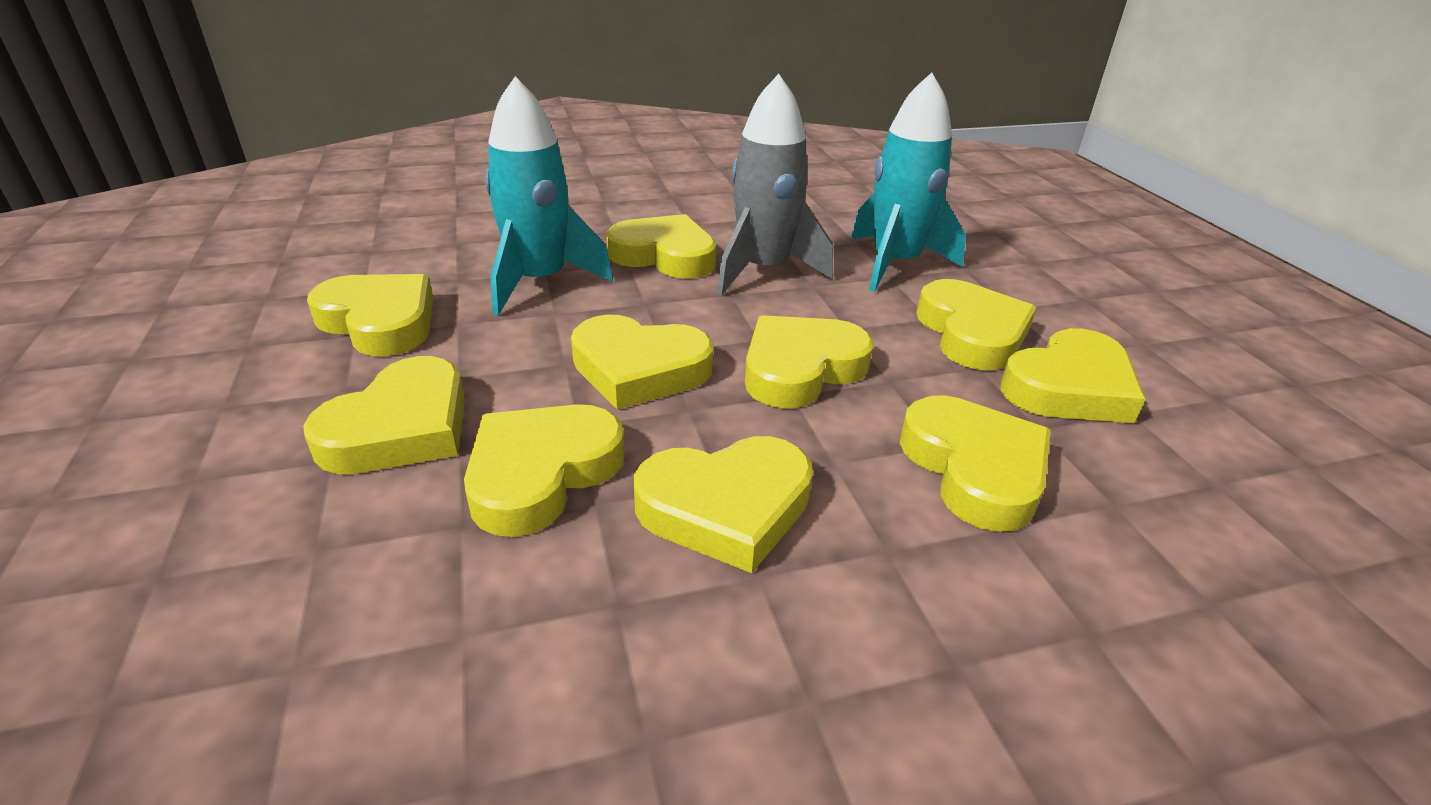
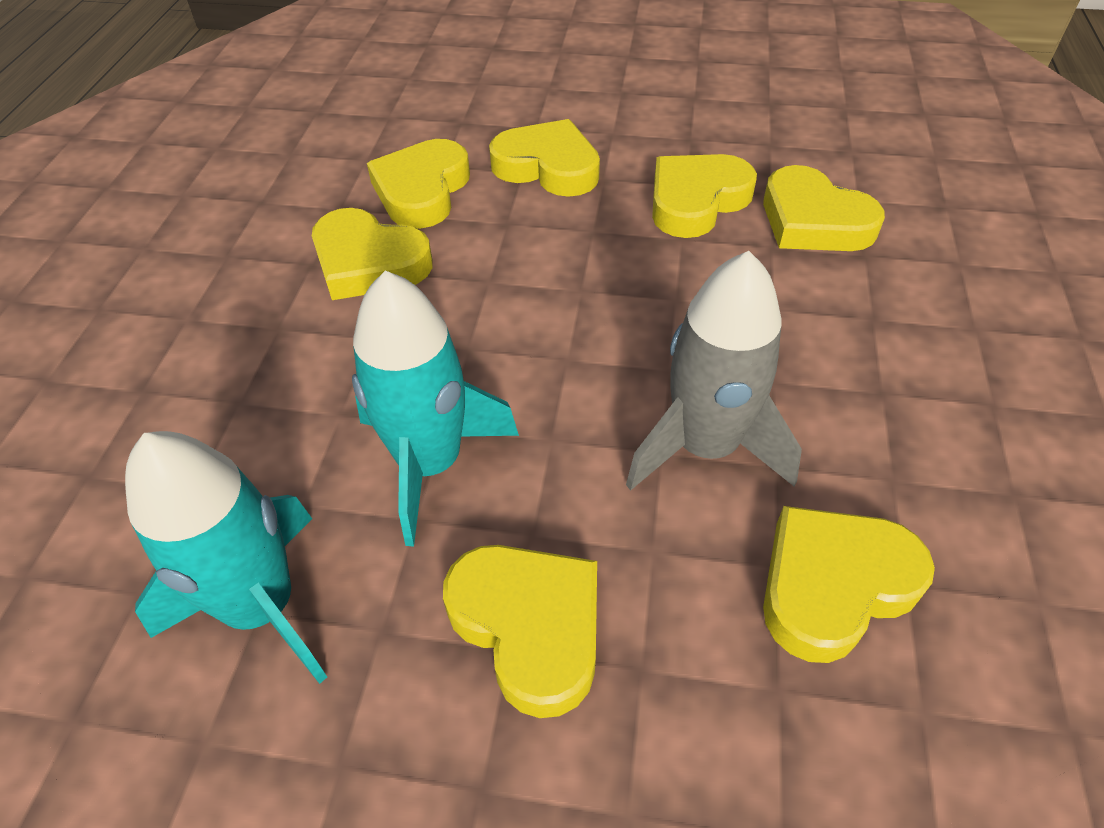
yellow heart: [303,356,465,474] [307,274,433,356] [464,404,625,537] [571,315,713,410] [606,214,716,279] [634,436,813,573] [745,315,874,408] [900,395,1051,532] [916,279,1036,370] [1000,328,1145,423] = 10 -> [312,208,432,300] [367,139,470,229] [443,545,597,718] [489,119,600,197] [652,154,757,238] [763,165,885,251] [763,506,935,663] = 7

